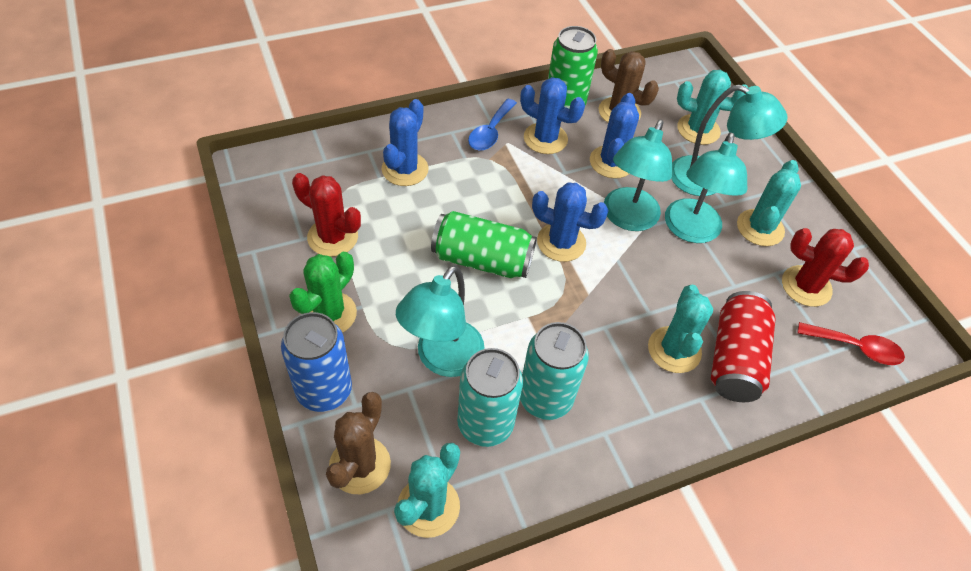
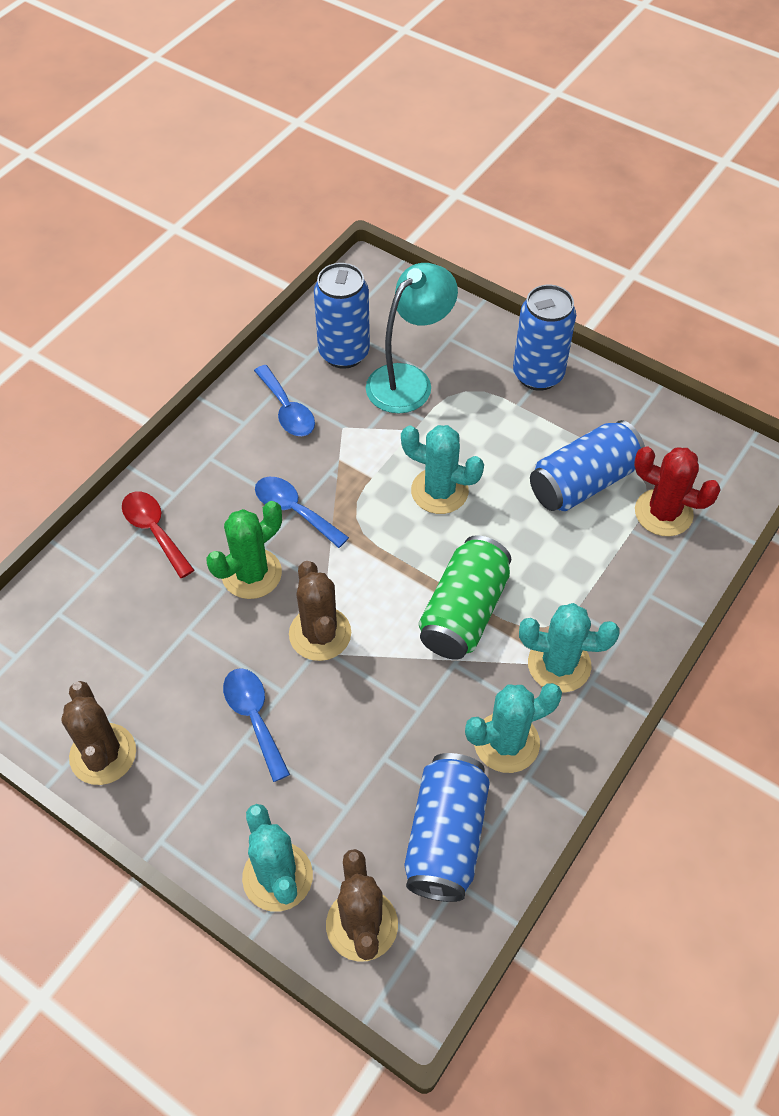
blue cactus: [382,99,429,186] [520,77,585,154] [532,183,609,262] [590,93,639,179] = 4 -> none = 0
blue can: [281,312,352,412] = 1 -> [314,263,370,369] [405,753,490,902] [513,285,576,391] [530,420,645,511] = 4
blue spoon: [468,99,517,151] = 1 -> [223,668,290,782] [254,365,315,436] [255,477,349,548] = 3
brown cactus: [326,392,391,494] [599,49,659,122] = 2 -> [61,681,136,785] [289,561,351,661] [326,849,398,962] = 3
green can: [431,211,537,278] [548,26,598,109] = 2 -> [419,535,511,659] = 1
red cactus: [292,173,361,257] [782,228,869,307] = 2 -> [634,446,721,536] = 1
red can: [711,291,776,402] = 1 -> none = 0
turquoise can: [457,348,523,447] [520,322,589,420] = 2 -> none = 0
turquoise lamp: [396,265,485,377] [604,120,672,231] [665,132,747,243] [671,84,788,196] = 4 -> [366,263,458,413] = 1

